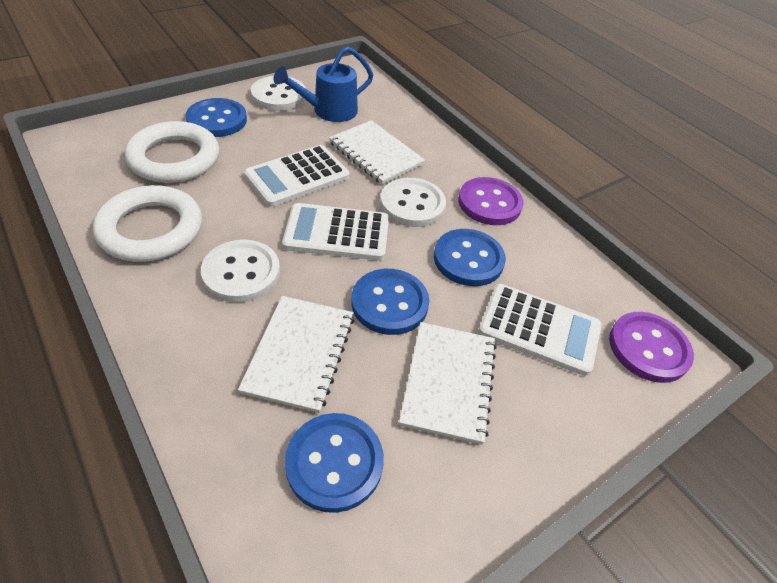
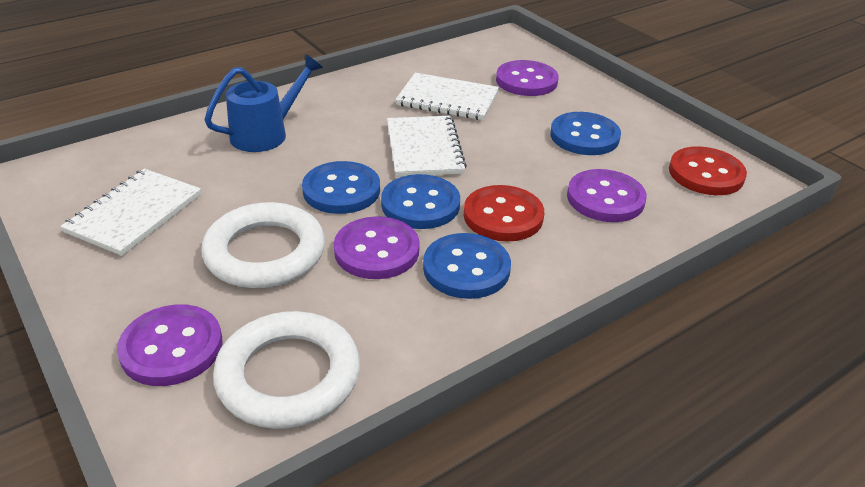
purple button: [458,177,523,225] [609,312,694,383] = 2 -> [117,304,223,386] [334,216,420,279] [496,60,559,96] [567,169,647,222] = 4
red button: none = 0 -> [464,185,544,242] [669,146,747,195] = 2
white button: [201,239,280,303] [251,76,306,111] [380,178,446,227] = 3 -> none = 0
white calculator: [244,145,349,207] [282,203,389,261] [478,284,602,376] = 3 -> none = 0

